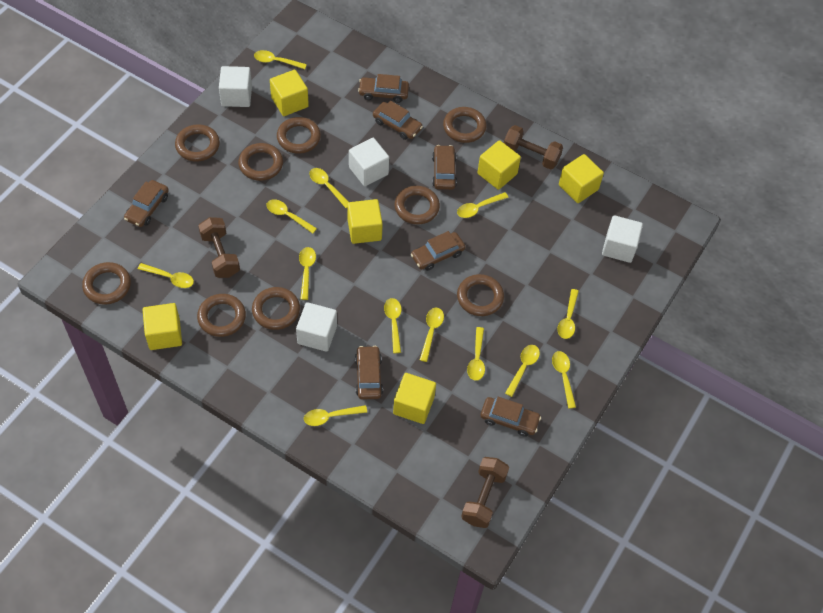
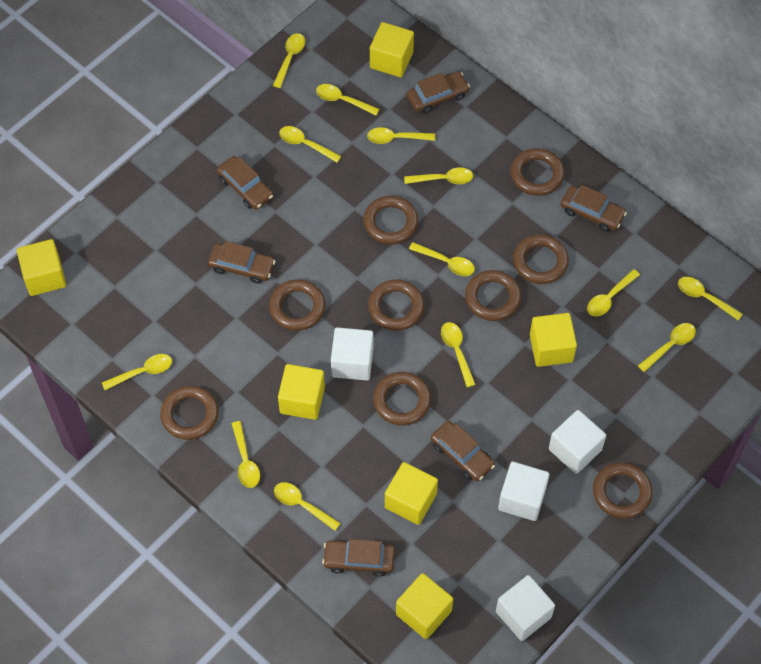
brown car: [124,180,169,227] [355,346,383,399] [358,74,409,103] [373,101,423,140] [411,231,465,271] [432,145,457,190] [480,397,541,437] = 7 -> [208,241,275,284] [217,156,273,209] [322,539,395,577] [407,71,470,114] [431,421,495,481] [560,185,627,232] = 6
brown dumbbell: [198,217,240,278] [461,457,509,528] [504,125,563,170] = 3 -> none = 0

